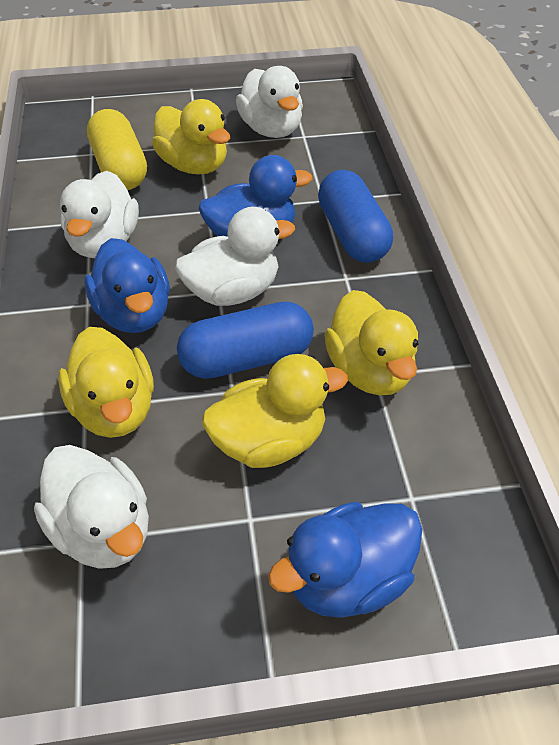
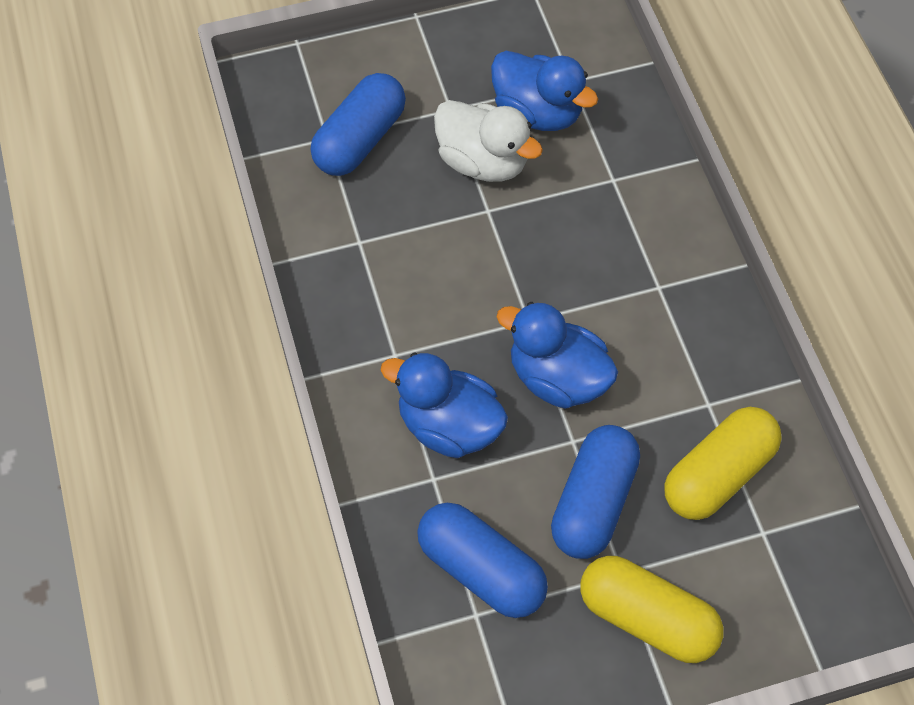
blue capsule: [177,302,314,379] [318,170,393,263] = 2 -> [311,73,406,176] [417,503,548,618] [551,425,640,559] = 3
white duck: [34,445,149,569] [60,171,139,258] [175,207,295,306] [236,66,303,138] = 4 -> [434,100,543,182] = 1
yellow capsule: [87,109,147,190] = 1 -> [580,556,723,663] [664,407,782,520] = 2
yellow duck: [58,327,154,438] [152,99,230,174] [202,354,348,468] [324,290,418,395] = 4 -> none = 0

